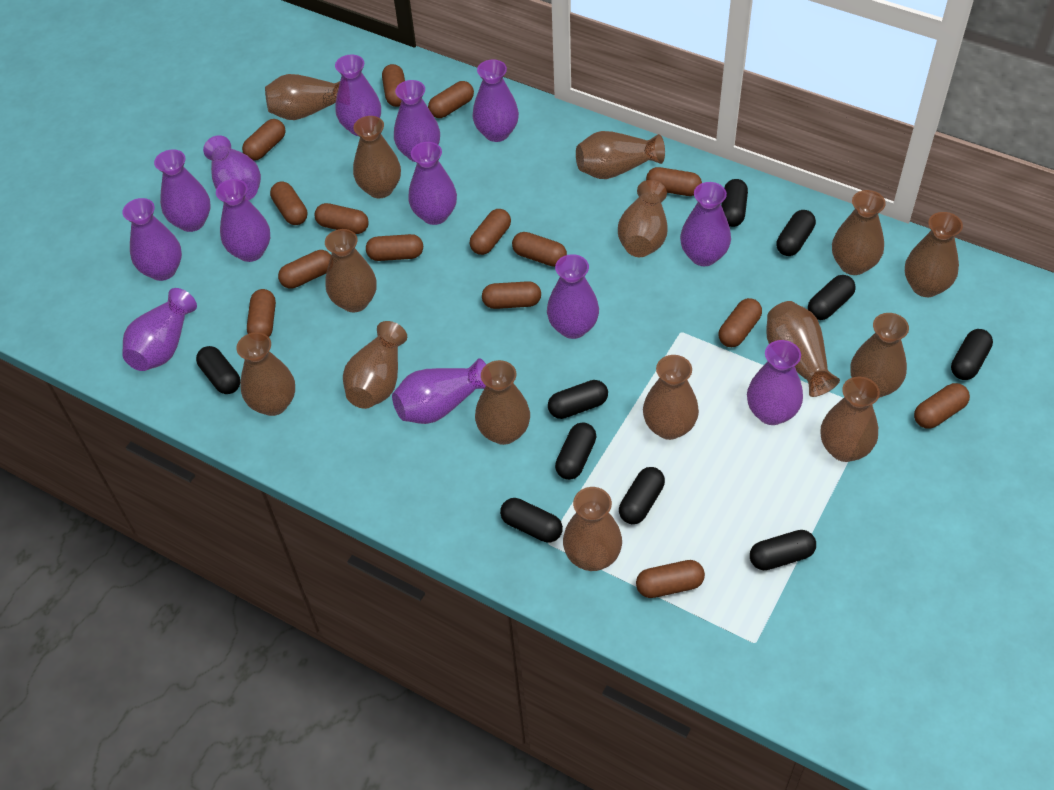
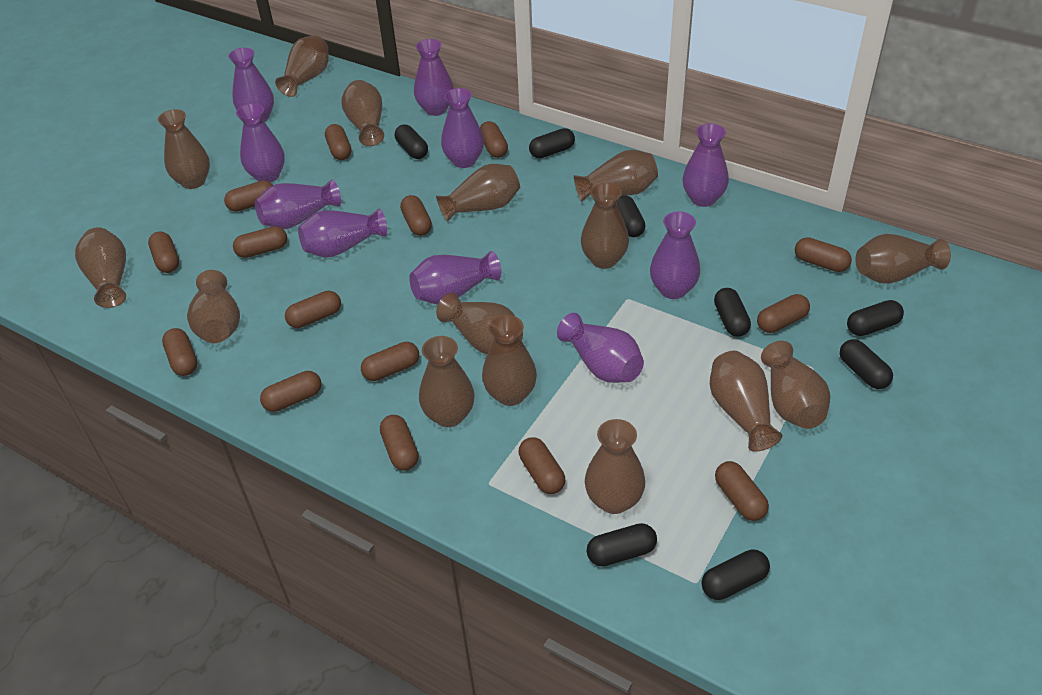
black capsule: [196,346,240,394] [500,498,563,543] [548,380,608,419] [555,422,596,480] [619,467,665,524] [722,179,748,227] [750,530,816,570] [776,210,816,256] [808,275,856,320] [951,329,993,380] = 10 -> [395,124,428,159] [529,128,575,158] [587,523,657,566] [616,195,645,237] [702,549,770,600] [714,288,751,337] [840,339,893,389] [847,300,904,336] = 8
purple vase: [122,198,182,281] [122,288,197,371] [154,149,211,232] [203,135,261,200] [216,179,270,262] [335,54,381,136] [392,358,486,424] [394,80,440,162] [408,142,457,225] [472,60,519,142] [547,254,599,339] [680,182,731,266] [747,340,803,425] = 13 -> [228,48,274,122] [236,103,285,182] [255,180,341,229] [298,209,387,257] [409,251,501,304] [414,39,454,116] [441,88,484,168] [557,313,644,383] [650,212,700,299] [682,123,729,207] = 10

